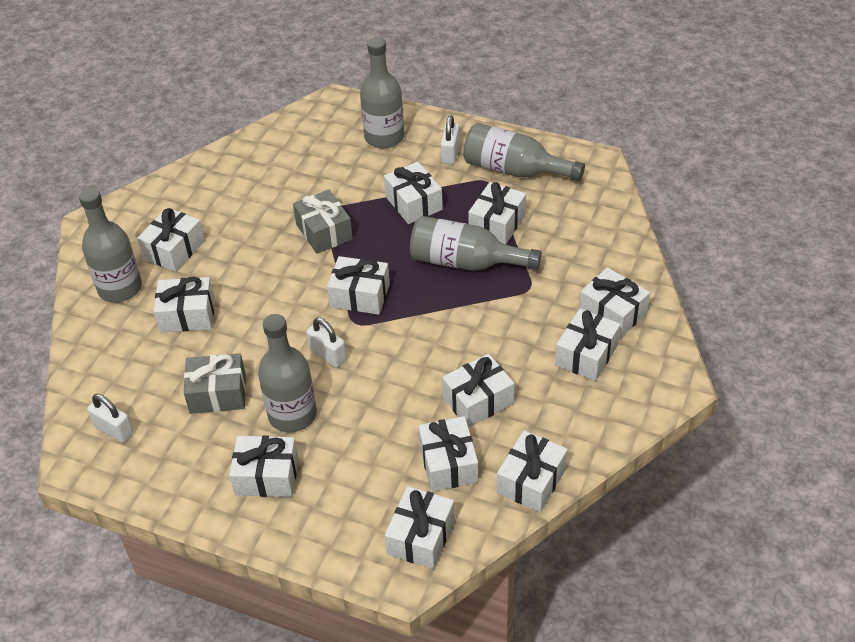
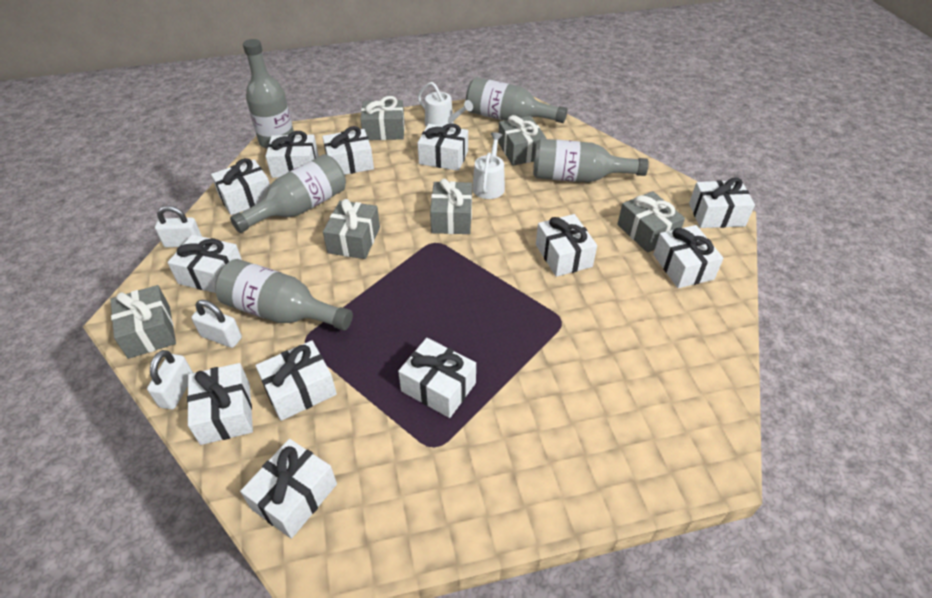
grey gift: [184,353,246,414] [293,190,353,254] = 2 -> [110,285,176,359] [323,199,380,259] [360,96,405,140] [430,179,472,234] [498,115,547,166] [617,191,685,253] = 6
white watering can: none = 0 -> [417,82,473,127] [472,132,505,199] = 2

